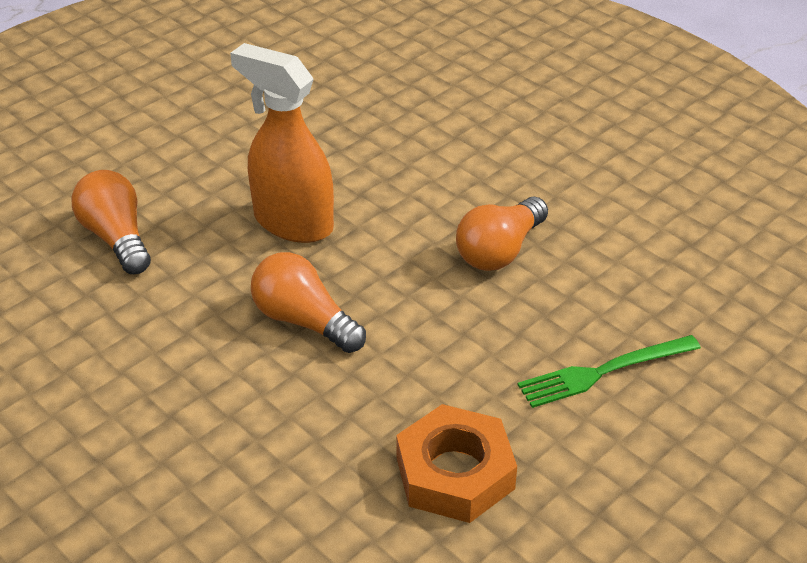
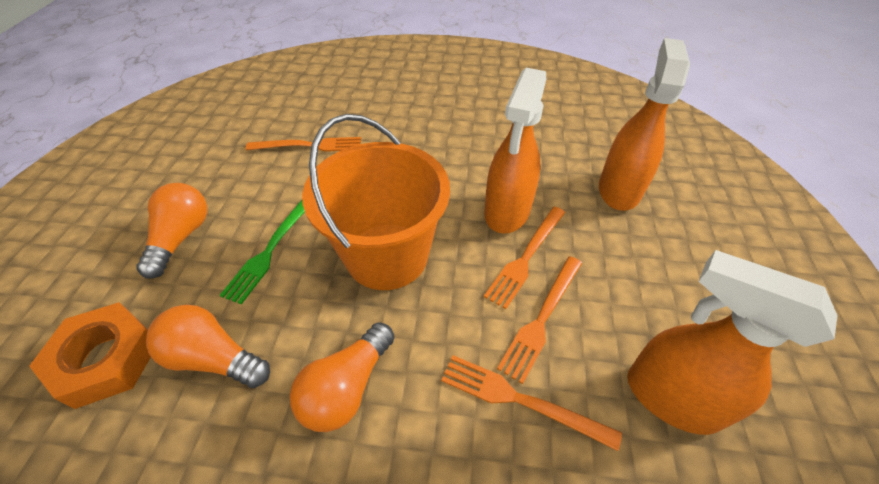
orange bucket: none = 0 -> [302,114,450,290] = 1
orange fork: none = 0 -> [246,137,361,152] [441,355,622,451] [484,207,565,309] [497,256,582,384] = 4
orange spray bottle: [230,43,334,243] = 1 -> [484,68,546,234] [599,38,690,211] [627,250,838,435] = 3

